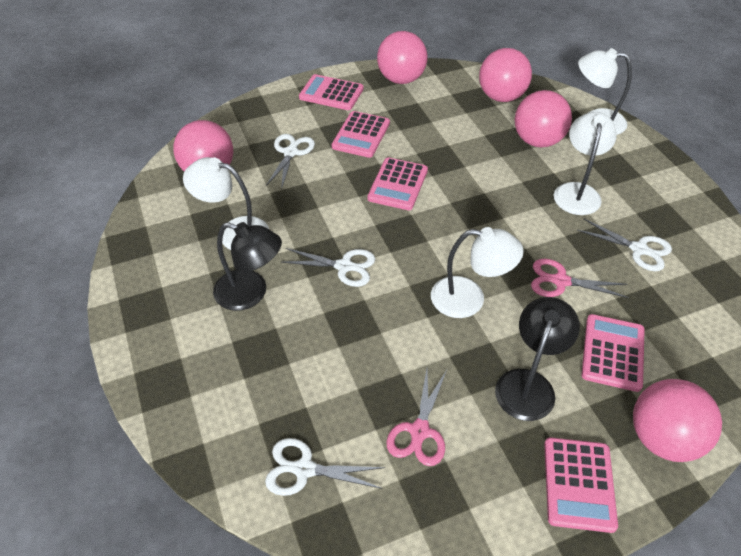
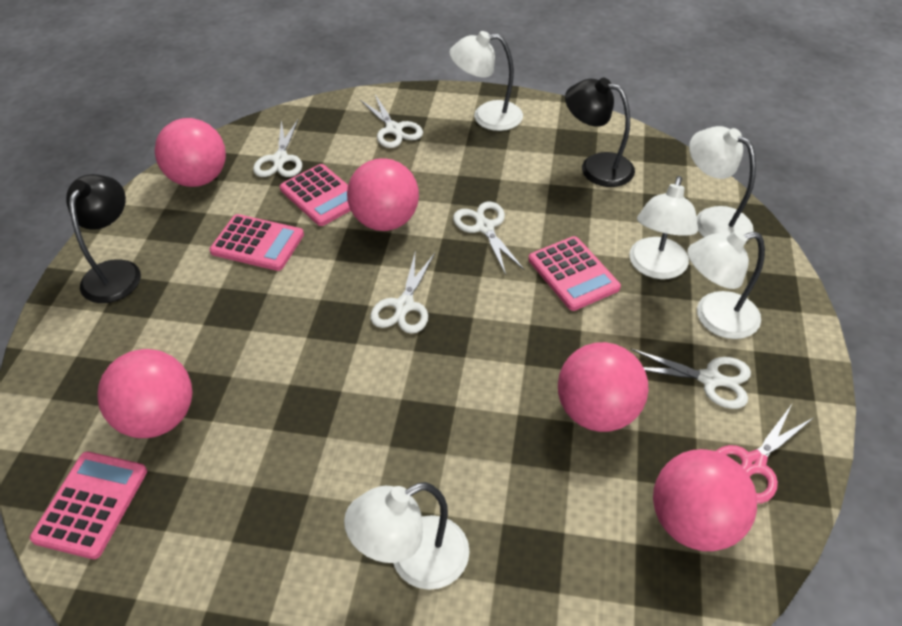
pink calculator: [299,74,364,110] [332,111,390,158] [367,157,428,210] [544,437,618,533] [582,314,645,392] = 5 -> [30,452,147,559] [210,214,304,271] [280,164,351,226] [528,236,621,311] = 4
pink scissors: [386,369,447,466] [531,258,629,298] = 2 -> [716,404,813,504] = 1
white lamp: [183,157,269,250] [431,227,524,318] [554,112,617,215] [578,48,632,135] = 4 -> [344,482,470,590] [449,31,523,131] [629,176,698,279] [687,230,765,339] [689,126,756,241] = 5
white scissors: [265,438,385,496] [266,134,315,190] [281,248,375,287] [578,219,672,271] = 4 -> [253,120,302,177] [360,95,423,148] [370,250,435,334] [453,202,525,275] [631,349,751,409] = 5

